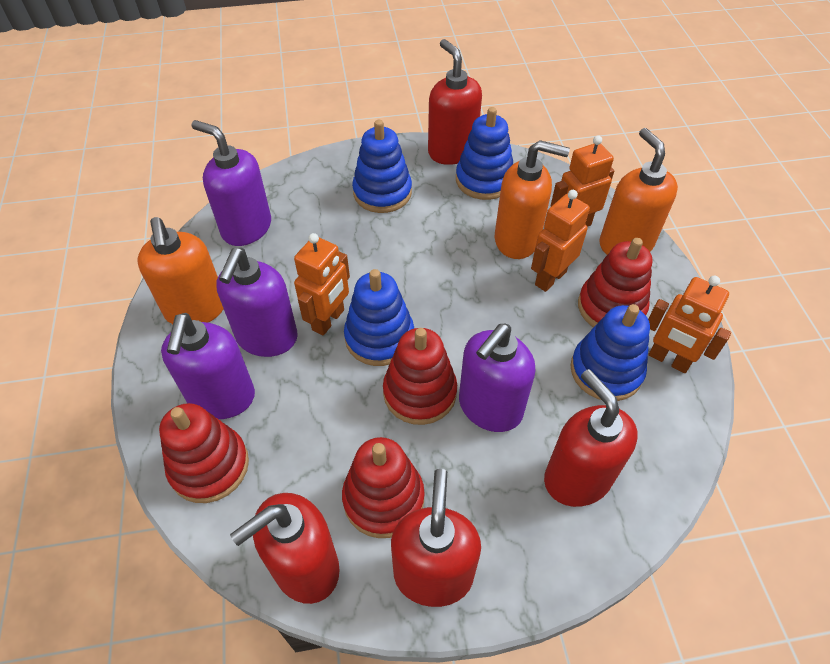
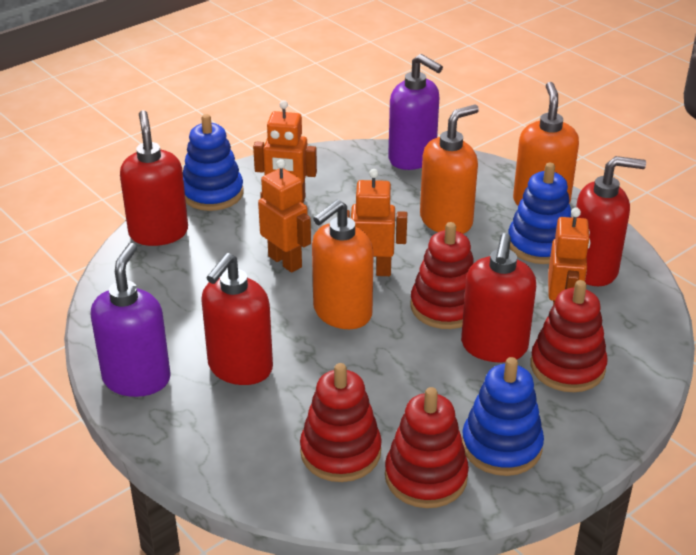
blue stacking toy: [344,269,414,366] [352,120,412,213] [456,107,513,200] [570,304,650,401] = 4 -> [183,114,244,211] [462,357,544,476] [508,163,571,264] = 3
purple soap dispenser: [161,313,255,419] [192,120,271,246] [216,248,298,357] [459,324,535,432] = 4 -> [91,243,171,397] [388,54,443,170] = 2

